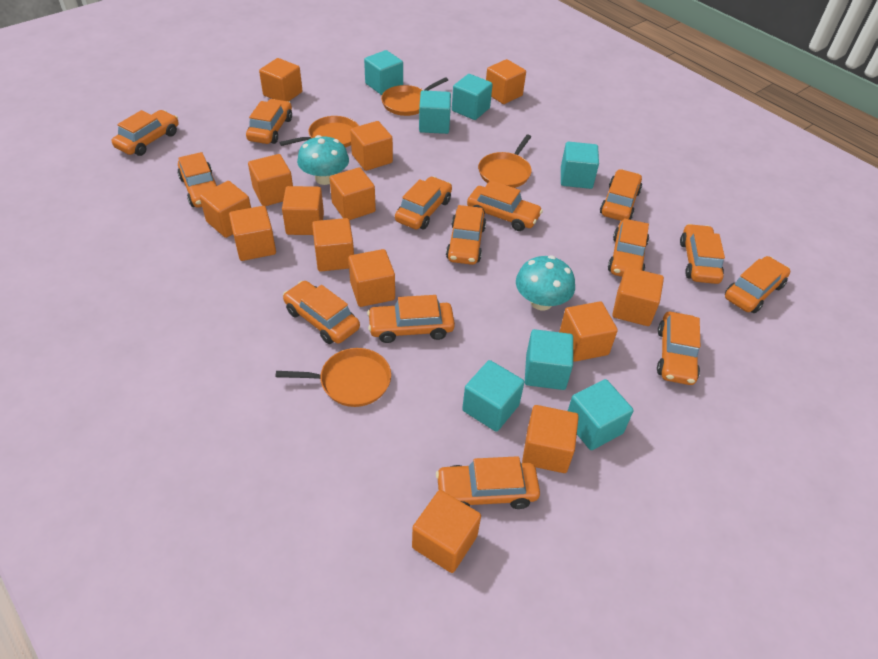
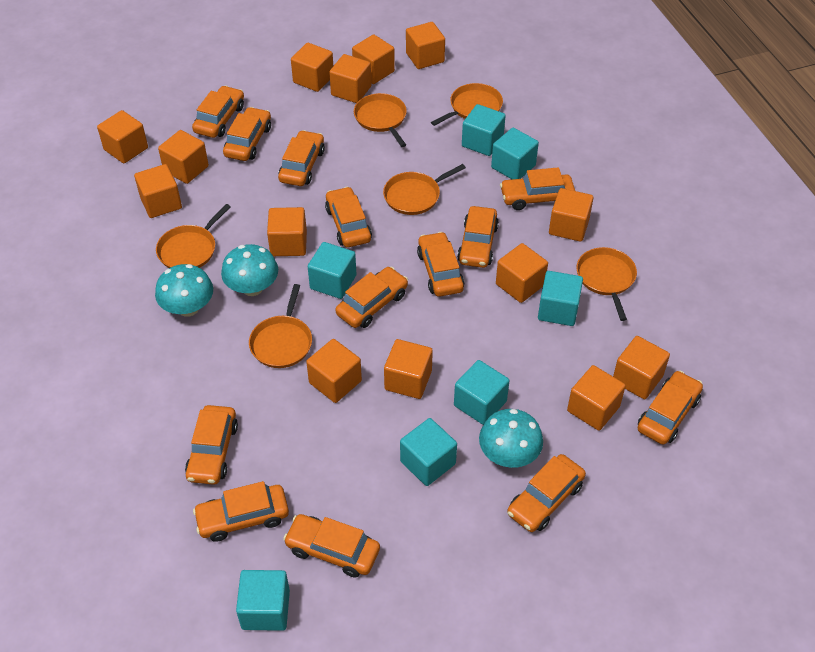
orange car: [112,110,179,156] [177,152,217,208] [246,99,292,144] [283,281,360,344] [367,295,455,343] [395,176,452,229] [436,456,540,509] [446,205,486,265] [467,180,543,231] [600,169,642,221] [608,219,649,277] [657,312,700,385] [680,224,725,284] [725,256,790,313] = 14 -> [185,405,238,485] [192,86,244,138] [193,481,289,542] [223,107,271,161] [278,130,325,186] [283,514,380,578] [325,187,372,247] [335,267,408,328] [417,232,464,297] [457,206,499,268] [500,167,575,210] [507,454,586,532] [638,370,703,445] = 13
orange pan: [276,348,391,407] [279,116,359,148] [381,77,448,116] [478,135,532,188] = 4 -> [156,204,231,268] [249,284,312,368] [354,93,407,147] [383,164,466,215] [431,83,503,126] [576,247,637,321] = 6
turquoise mushroom: [297,135,349,185] [516,256,575,310] = 2 -> [155,264,213,317] [221,244,278,296] [479,409,543,468] = 3

